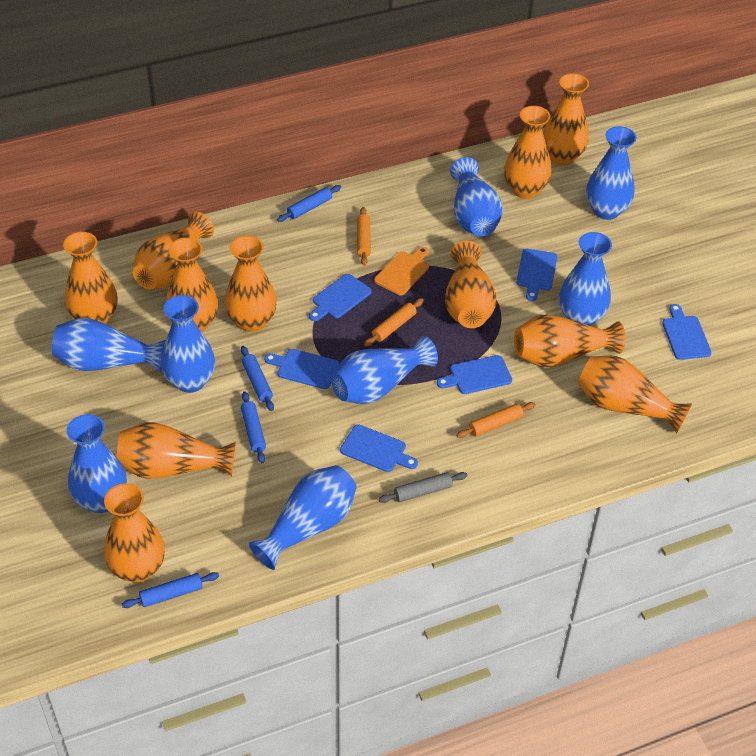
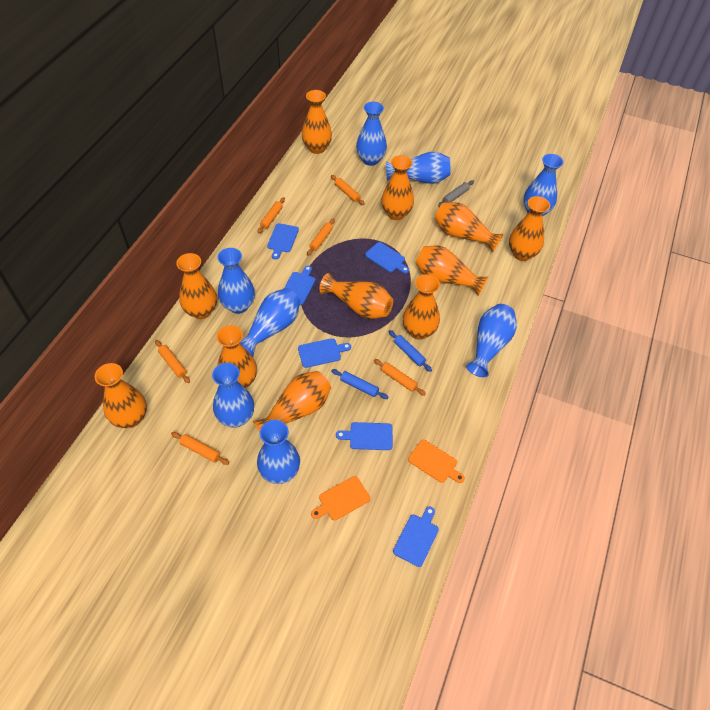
blue rolling pin: [122,572,219,608] [241,346,274,411] [241,391,266,463] [277,185,341,222] = 4 -> [331,369,389,399] [388,330,432,372] = 2
orange cutting board: [374,247,429,295] = 1 -> [311,476,370,520] [408,440,465,483] = 2
orange rolling pin: [357,207,371,266] [364,298,424,347] [456,402,536,438] = 3 -> [155,340,190,383] [171,432,229,465] [258,197,285,234] [307,218,335,256] [331,175,365,205] [374,359,426,396] = 6

